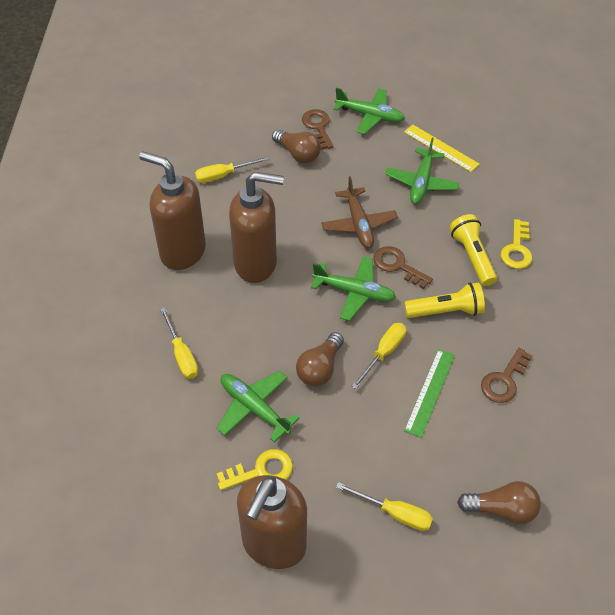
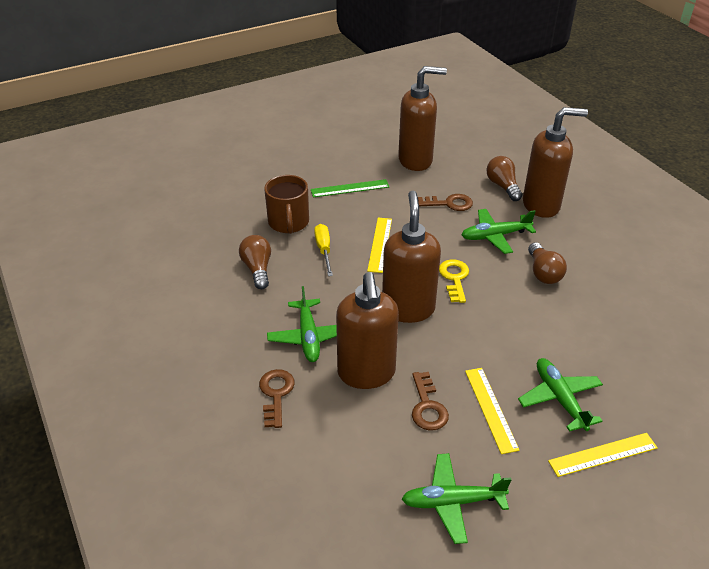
brown mug: none = 0 -> [264,175,309,234] = 1
brown plane: [321,176,398,248] = 1 -> none = 0
brown soap dispenser: [139,151,206,270] [229,172,284,283] [237,475,307,569] = 3 -> [336,272,399,389] [382,191,441,323] [398,66,447,171] [523,107,588,218] = 4
yellow flashlight: [404,283,485,318] [450,214,497,286] = 2 -> none = 0
yellow key: [217,449,293,490] [501,219,532,269] = 2 -> [439,259,469,303] = 1
yellow ruler: [404,125,480,172] = 1 -> [367,218,392,273] [465,368,520,454] [548,433,658,477] = 3
yellow screwdriver: [160,307,198,379] [195,157,269,183] [336,482,433,531] [352,323,407,389] = 4 -> [314,224,333,276] = 1

